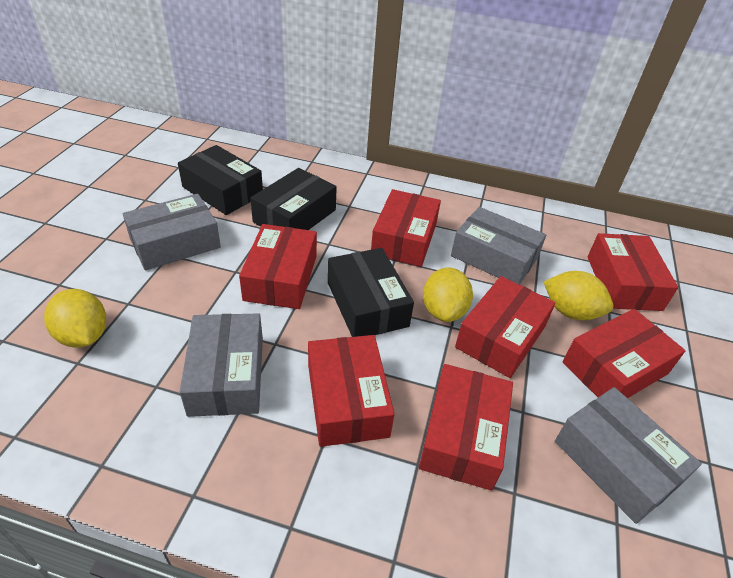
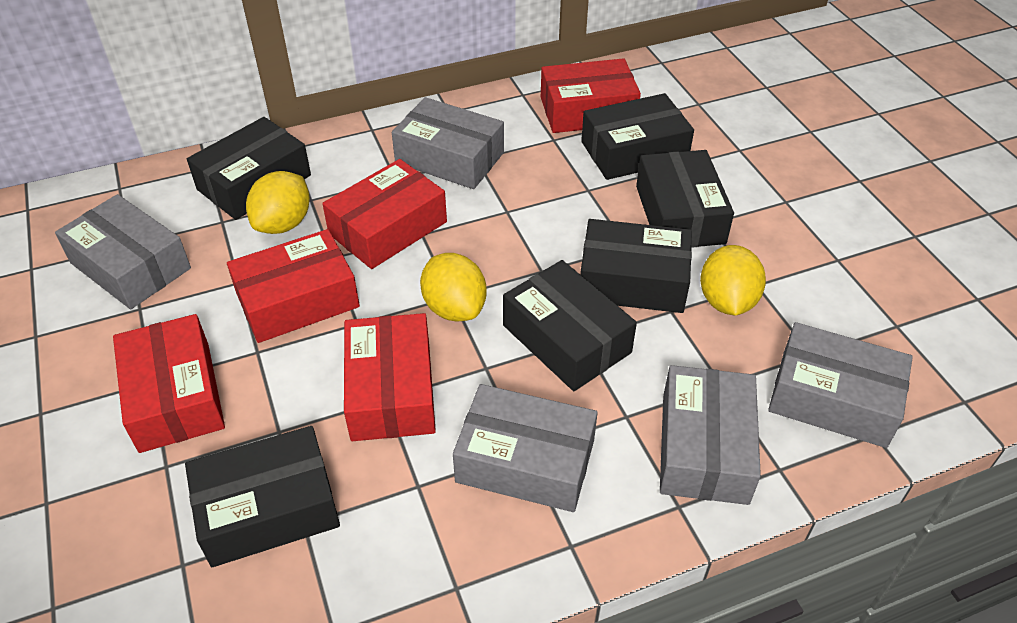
black box: [178,145,263,215] [250,168,337,230] [328,248,414,337] = 3 -> [185,426,340,567] [187,117,311,220] [503,260,637,391] [580,219,692,313] [581,93,694,180] [636,150,734,248] = 6
grey box: [123,194,221,270] [180,313,263,417] [451,207,546,285] [555,387,702,524] = 4 -> [55,194,191,309] [392,97,504,189] [453,384,598,512] [660,365,761,505] [768,322,913,448] = 5
red box: [239,224,317,309] [308,335,395,447] [371,189,441,267] [419,364,513,491] [455,276,555,378] [563,309,686,398] [587,233,678,311] = 7 -> [113,314,225,453] [227,229,360,343] [322,159,447,269] [344,313,436,441] [541,58,641,133] = 5

